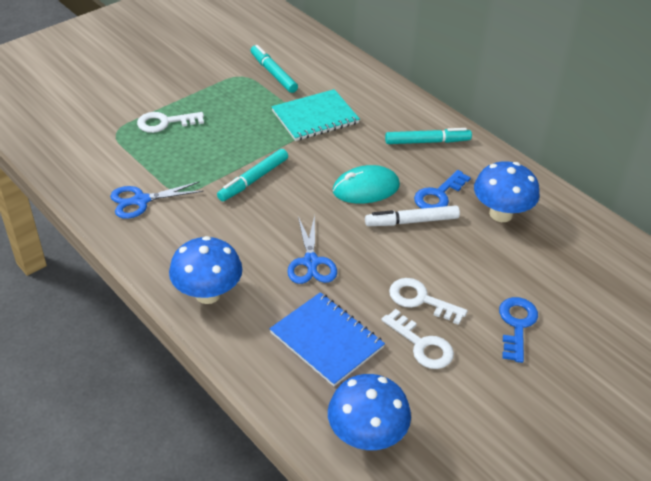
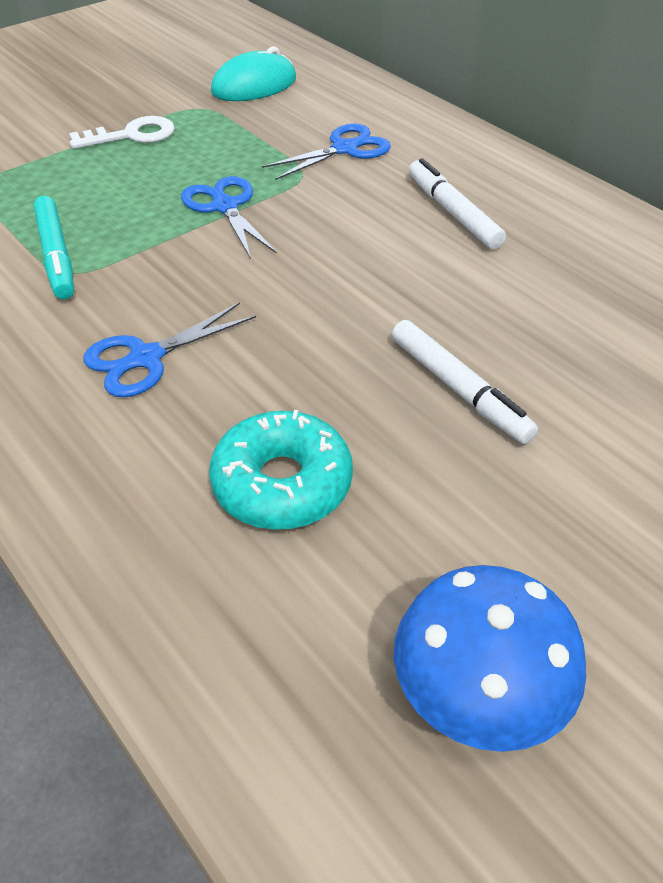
blue key: [414,170,471,209] [499,297,538,363] = 2 -> none = 0
blue mushroom: [169,236,242,304] [328,374,411,450] [474,161,540,222] = 3 -> [394,565,586,752] = 1
blue notebook: [269,292,385,387] = 1 -> none = 0
blue scissors: [110,181,204,219] [287,215,337,284] = 2 -> [84,302,256,397] [181,176,277,259] [262,123,391,180] = 3
turquoise donut: none = 0 -> [209,410,353,530] = 1
turquoise marker: [217,149,288,201] [250,45,298,93] [385,128,472,144] = 3 -> [34,196,74,299] = 1
turquoise notebook: [271,89,360,141] = 1 -> none = 0
white key: [137,112,204,133] [382,309,454,369] [389,278,468,325] = 3 -> [69,116,175,149] = 1
white marker: [365,205,460,226] = 1 -> [392,320,538,444] [409,158,506,249] = 2

